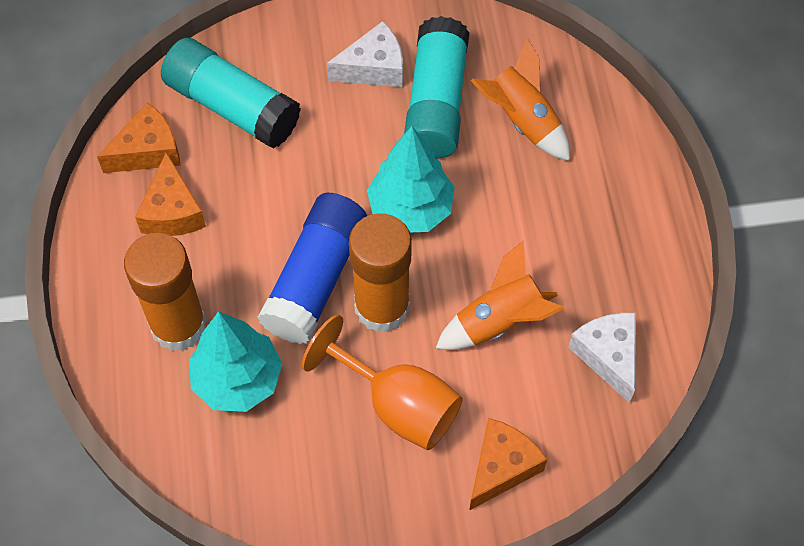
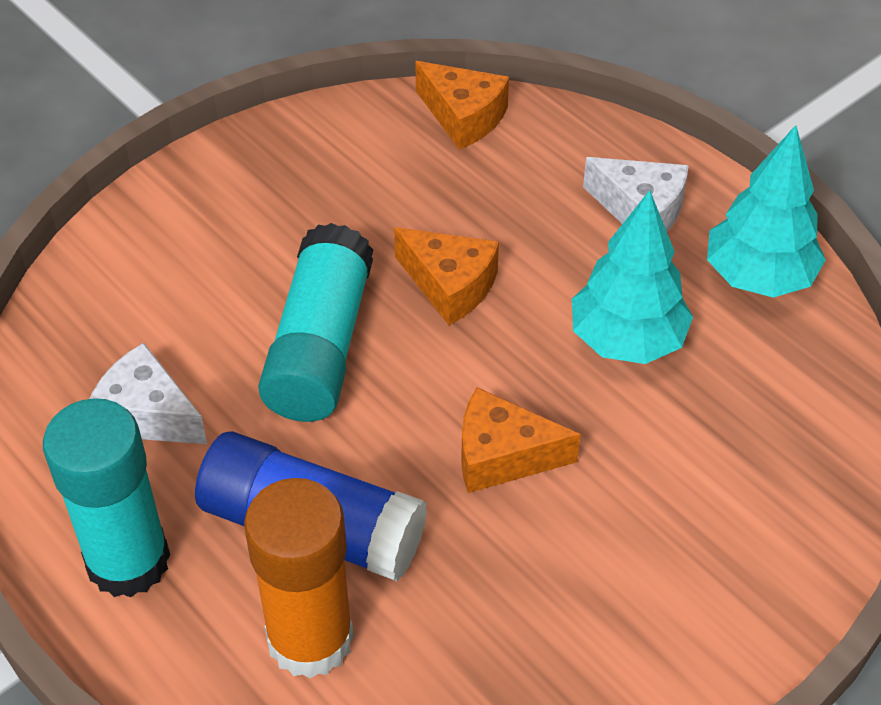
orange glue stick: [124,233,206,351] [349,213,412,333] = 2 -> [244,478,354,679] = 1
orange goblet: [302,314,463,450] = 1 -> none = 0
orange rocket: [435,240,564,350] [471,38,570,161] = 2 -> none = 0

